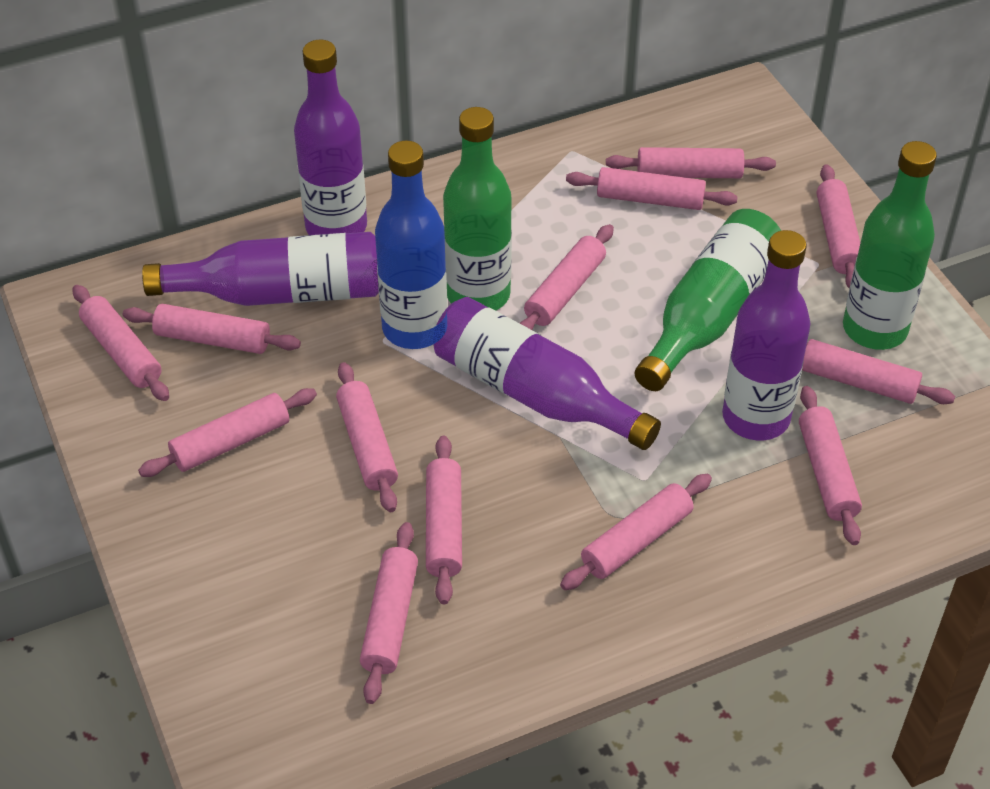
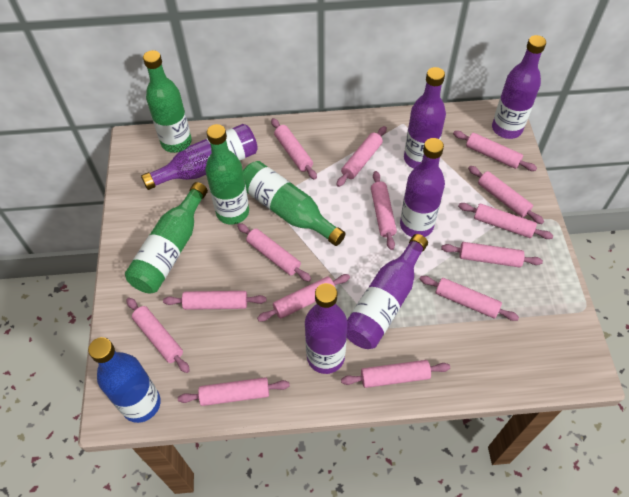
green bottle: [443,107,512,310] [635,209,781,391] [843,141,937,350] = 3 -> [125,182,208,294] [143,50,192,153] [205,124,249,225] [243,161,346,246] = 4
pink rolling pin: [72,285,169,401] [123,304,301,354] [138,388,317,477] [336,362,398,512] [360,522,418,704] [426,436,462,604] [520,224,614,330] [560,474,712,590] [566,167,738,210] [606,147,776,178] [799,386,862,545] [802,339,955,404] [817,164,860,288] = 13 -> [126,298,190,373] [163,291,267,310] [178,377,290,406] [237,223,311,282] [257,274,350,321] [271,118,317,180] [336,126,387,187] [341,360,450,388] [371,171,397,250] [420,276,519,321] [441,242,543,267] [453,131,537,171] [458,203,554,239] [468,166,544,224] = 14
purple bottle: [142,232,379,306] [294,39,367,235] [433,297,661,450] [722,230,810,440] = 4 -> [141,124,258,190] [305,283,347,374] [347,234,428,349] [400,138,445,237] [404,67,446,168] [492,35,546,139] = 6

